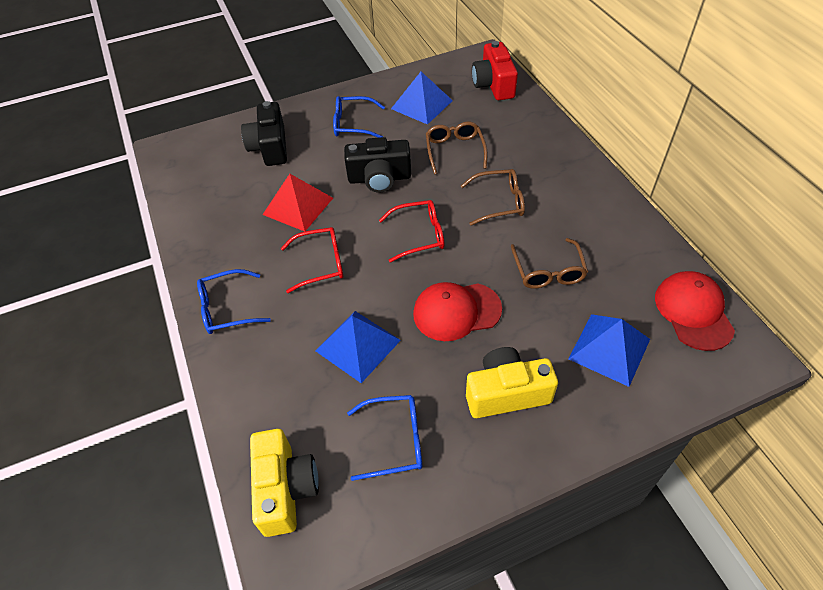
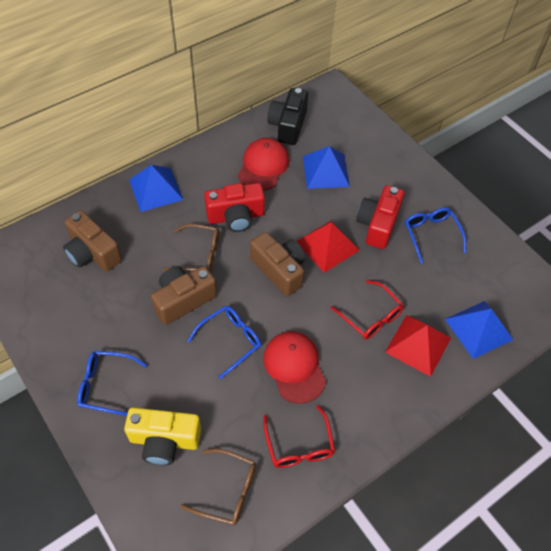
black camera: [241,101,287,166] [344,137,411,192] = 2 -> [267,88,308,145] = 1
brown camera: none = 0 -> [63,210,122,272] [151,266,217,325] [250,232,306,296] = 3
brown glasses: [426,122,487,175] [461,169,525,226] [511,238,588,289] = 3 -> [163,224,219,273] [180,449,256,525] = 2
red camera: [472,41,518,100] = 1 -> [204,183,265,232] [356,185,404,249] = 2
red pyramid: [263,174,333,232] = 1 -> [296,221,360,273] [385,315,451,377] = 2
yellow camera: [250,429,319,537] [466,347,558,418] = 2 -> [124,407,201,465] = 1

